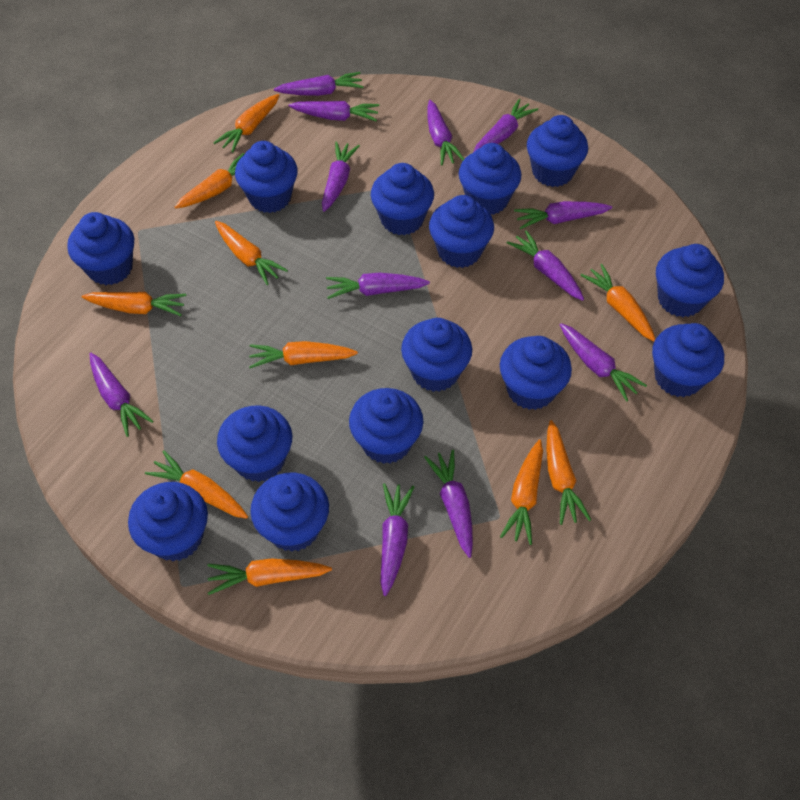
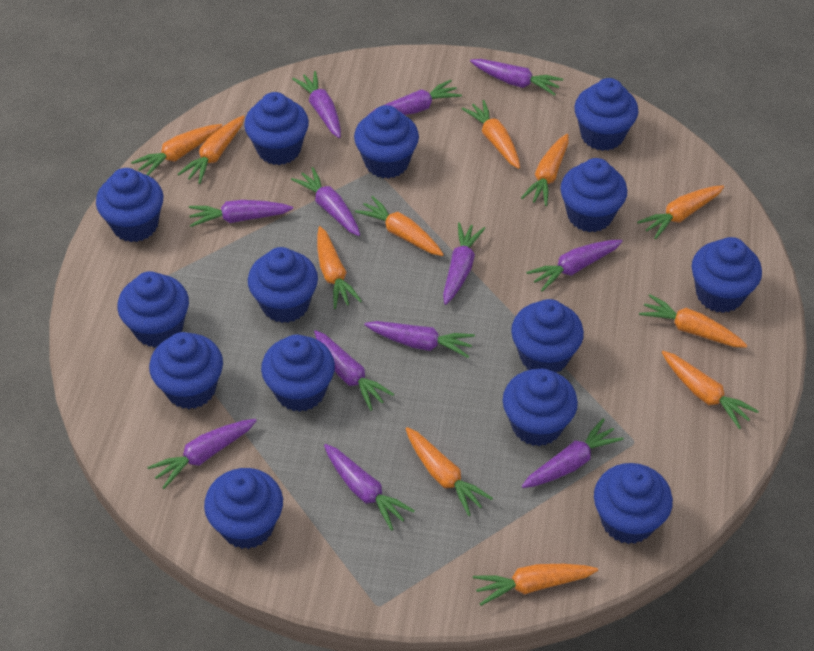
orange carrot: [81,292,187,316] [145,450,248,519] [175,153,244,208] [208,559,332,595] [213,94,280,153] [215,221,288,285] [249,341,358,368] [500,439,543,545] [546,420,591,525] [580,264,655,342] = 10 -> [131,124,223,176] [178,116,245,184] [317,226,362,309] [355,196,444,256] [406,427,493,516] [462,100,520,169] [473,564,598,606] [521,134,569,206] [637,185,724,239] [639,294,747,348] [662,351,759,429] = 11

